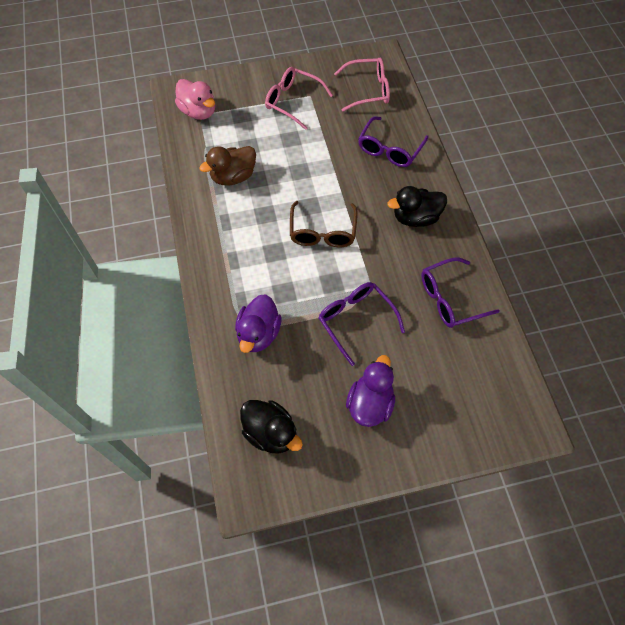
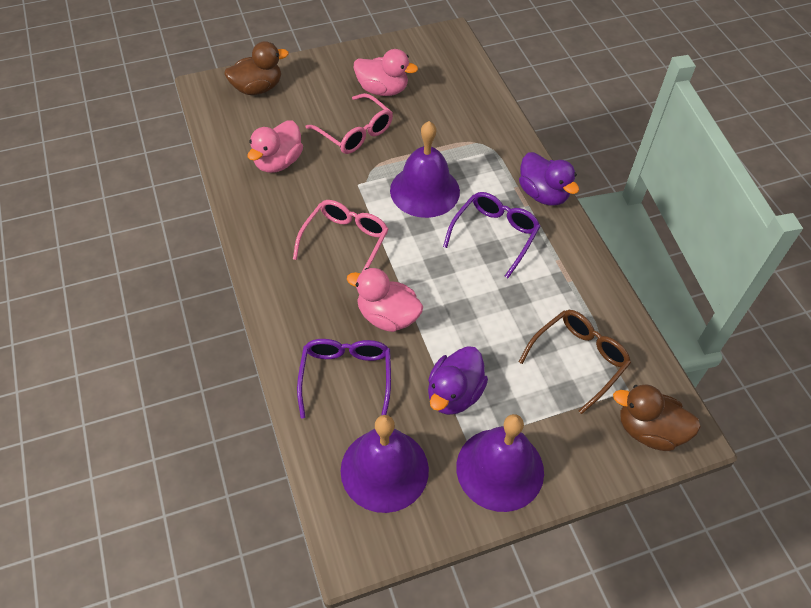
black duck: [240,400,303,454] [387,186,447,227] = 2 -> none = 0
brown duck: [199,146,256,186] = 1 -> [224,41,289,95] [613,385,701,451] = 2
pink duck: [175,79,215,120] = 1 -> [248,120,303,173] [347,268,423,332] [354,49,418,96] = 3
purple bell: none = 0 -> [340,415,429,513] [390,121,460,218] [456,414,544,512] = 3
purple glasses: [318,282,405,366] [358,116,429,167] [421,258,500,328] = 3 -> [297,339,391,419] [443,192,541,278] = 2

